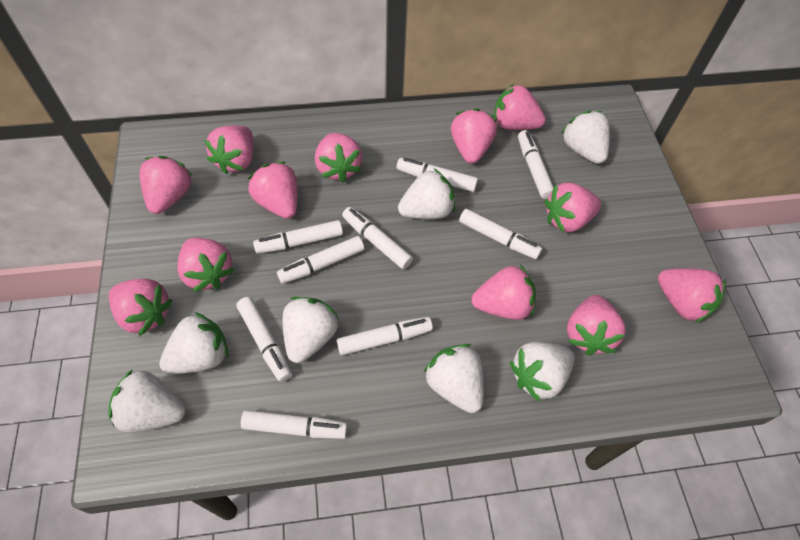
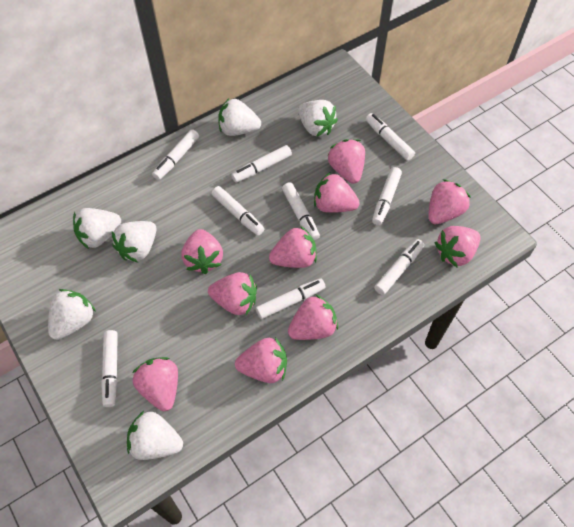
pink strawberry: [109,279,173,336] [140,156,193,214] [177,238,235,292] [204,125,254,174] [248,162,298,219] [315,133,362,182] [451,108,497,164] [472,265,536,320] [494,84,546,130] [545,182,601,233] [567,295,626,355] [658,268,726,323] = 12 -> [132,357,178,411] [181,229,223,274] [208,272,257,315] [235,337,287,383] [269,226,317,268] [288,294,338,340] [314,173,360,213] [328,139,365,184] [428,179,471,224] [435,226,481,268] = 10
white strawberry: [108,370,185,432] [159,312,228,374] [283,297,339,363] [398,169,455,219] [423,344,484,413] [510,342,574,402] [561,110,610,164] = 7 -> [48,289,96,340] [73,208,121,249] [112,221,157,263] [127,411,183,460] [218,98,261,136] [298,100,338,137] = 6

